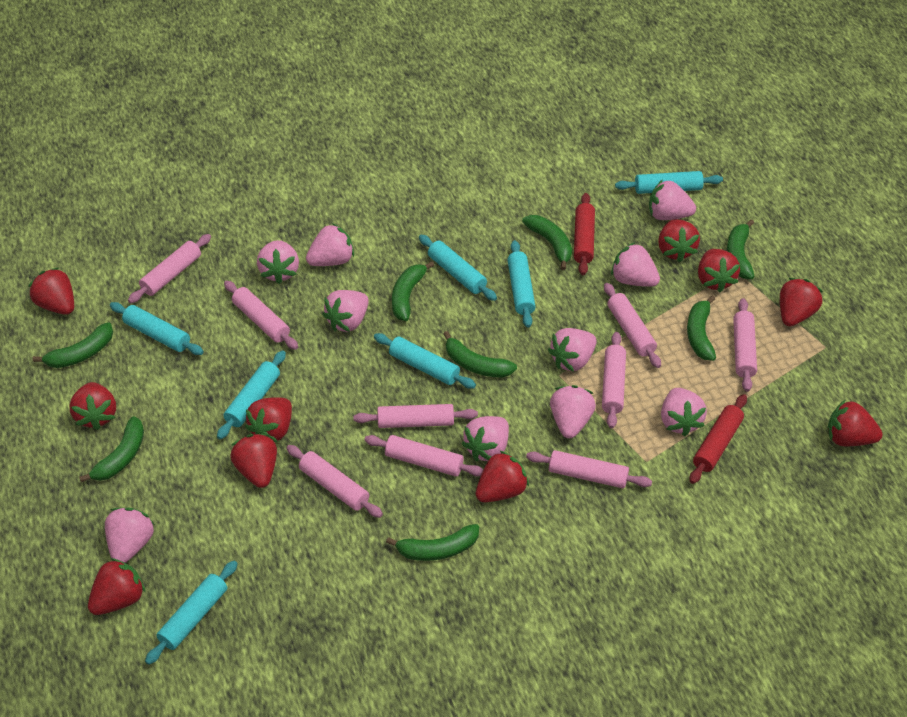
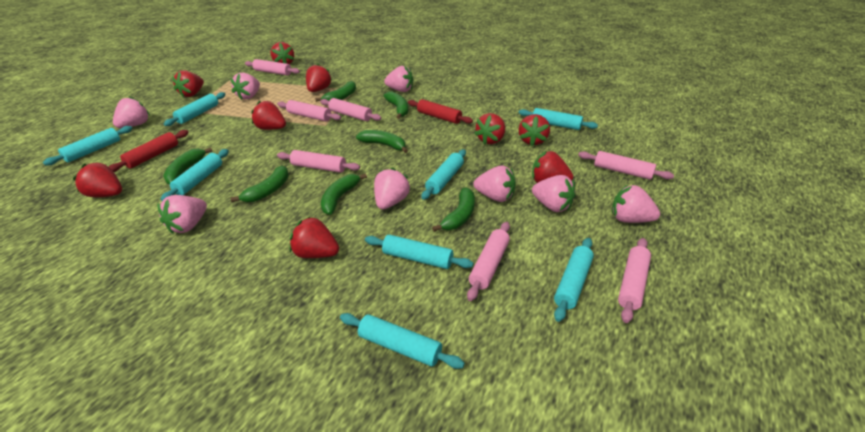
green banana: [33,322,113,368] [79,416,144,482] [386,524,479,561] [392,261,434,321] [443,331,517,377] [522,215,572,270] [687,295,716,361] [727,219,755,279] = 8 -> [164,147,212,184] [231,166,289,202] [315,81,356,102] [321,173,367,215] [356,130,408,153] [384,91,408,119] [432,188,475,232] = 7
pink rolling pin: [128,234,211,303] [224,281,298,350] [286,445,383,518] [353,404,478,428] [364,435,483,477] [526,450,652,488] [602,332,626,429] [604,283,661,368] [733,298,757,392] = 9 -> [245,59,300,75] [277,100,341,121] [277,150,360,173] [320,98,381,121] [467,222,510,301] [578,151,674,180] [618,238,651,323] = 7
pink strawberry: [105,508,155,563] [257,240,299,284] [306,223,354,266] [322,290,369,332] [461,416,509,461] [548,328,597,372] [550,385,596,438] [611,242,660,287] [649,179,696,220] [661,388,707,436] = 10 -> [113,96,150,128] [157,195,207,234] [231,73,260,100] [374,168,411,209] [384,66,414,92] [473,166,516,202] [532,175,575,212] [612,185,660,223] = 8
red strawberry: [29,268,74,315] [70,382,116,430] [88,558,146,615] [230,434,277,488] [245,397,292,442] [476,450,529,502] [658,219,700,262] [698,249,740,292] [780,278,823,326] [827,399,883,446] = 10 -> [73,162,122,197] [172,70,204,97] [251,101,286,130] [271,42,294,64] [290,217,339,258] [306,63,332,92] [475,113,505,144] [519,114,550,146] [532,151,573,183] = 9
turquoise rolling pin: [110,302,204,355] [145,561,238,665] [217,351,286,439] [374,333,476,389] [419,235,497,301] [507,240,536,328] [615,171,723,194] = 7 -> [43,126,132,165] [161,149,229,201] [164,92,225,126] [340,313,465,369] [365,235,473,269] [421,149,466,200] [519,108,598,130] [554,238,594,322] = 8

